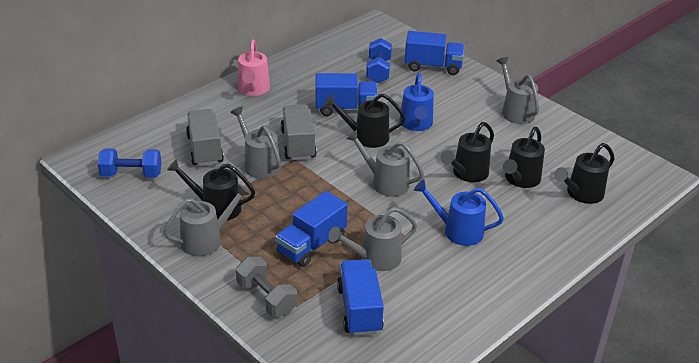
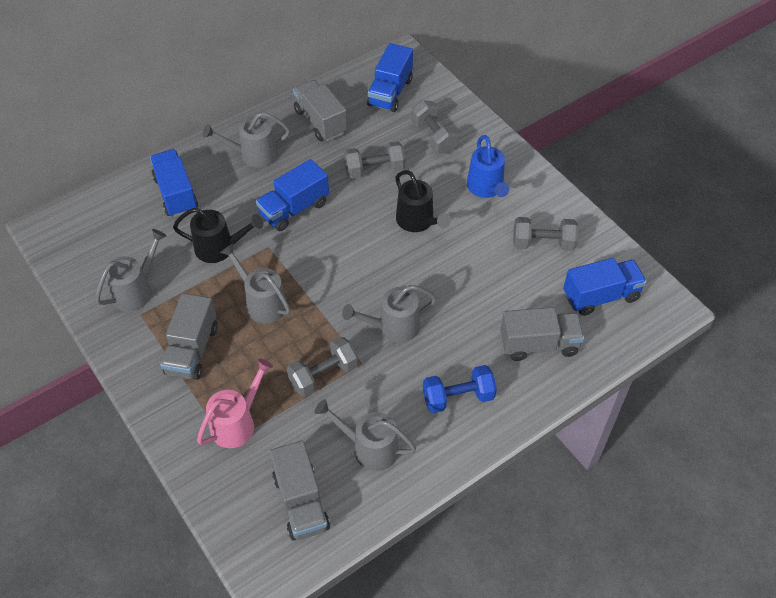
black watering can: [167,159,255,221] [324,94,406,148] [441,122,494,182] [503,127,545,188] [554,143,615,204] = 5 -> [173,208,264,263] [395,170,451,232] = 2
blue dumbbell: [98,148,161,178] [366,38,392,83] = 2 -> [423,365,497,413] = 1
blue watering can: [400,72,434,131] [414,180,504,246] = 2 -> [467,135,509,198] = 1
grey dumbbell: [236,257,297,317] = 1 -> [287,337,358,397] [344,141,405,179] [411,100,459,154] [513,217,578,251] = 4
grey truck: [186,109,224,166] [280,104,317,160] = 2 -> [160,293,218,380] [270,440,330,541] [293,80,347,141] [500,307,585,361] = 4

